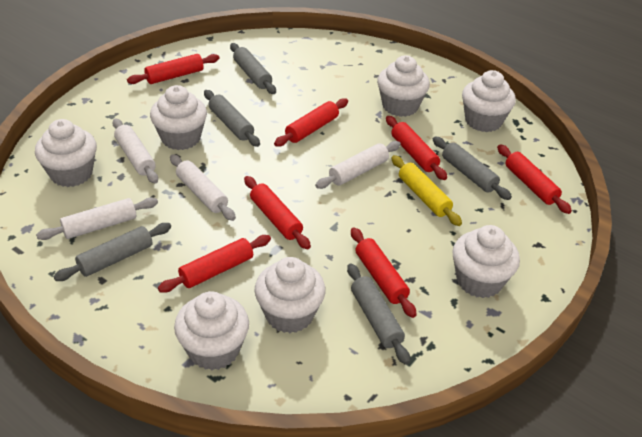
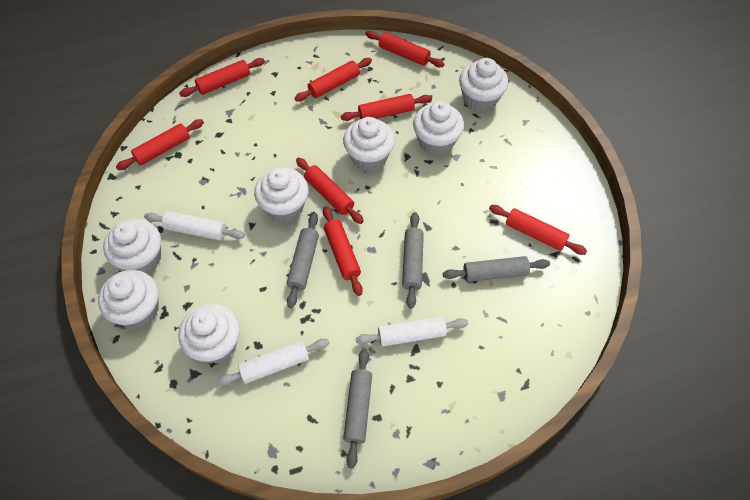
grey rolling pin: [53,223,171,281] [204,90,260,147] [230,43,276,94] [347,264,410,365] [433,136,512,200] = 5 -> [286,213,319,308] [343,348,372,468] [402,212,424,309] [443,256,550,282] = 4
red rolling pin: [127,54,220,84] [158,235,271,293] [244,176,311,249] [274,98,348,147] [351,228,417,318] [386,116,447,180] [497,144,572,214] = 7 -> [116,119,204,170] [179,58,265,97] [294,58,372,102] [296,158,364,224] [323,206,363,296] [341,94,432,121] [365,31,445,67] [489,205,587,255] = 8
white rolling pin: [36,198,158,240] [112,118,158,184] [170,154,236,221] [315,141,401,189] = 4 -> [144,211,245,241] [217,339,329,386] [356,316,468,346] = 3
yellow rolling pin: [392,155,462,226] = 1 -> none = 0

